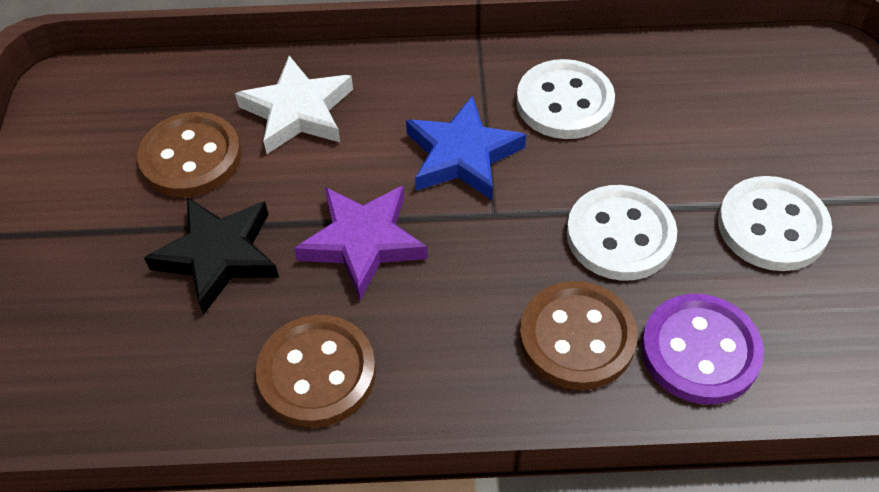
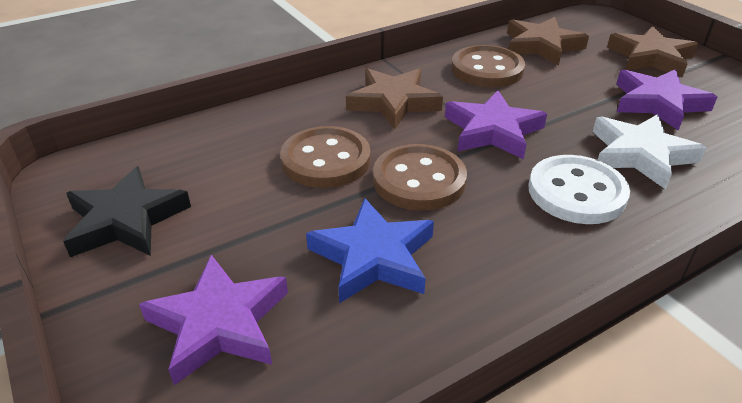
brown star: none = 0 -> [346,68,443,129] [507,17,589,66] [607,26,699,78] = 3
purple button: [641,294,764,405] = 1 -> none = 0
purple star: [294,186,428,300] = 1 -> [139,255,288,385] [445,91,547,159] [616,69,717,131] = 3
white button: [516,59,615,139] [567,185,677,281] [718,176,832,271] = 3 -> [529,155,630,224] = 1

